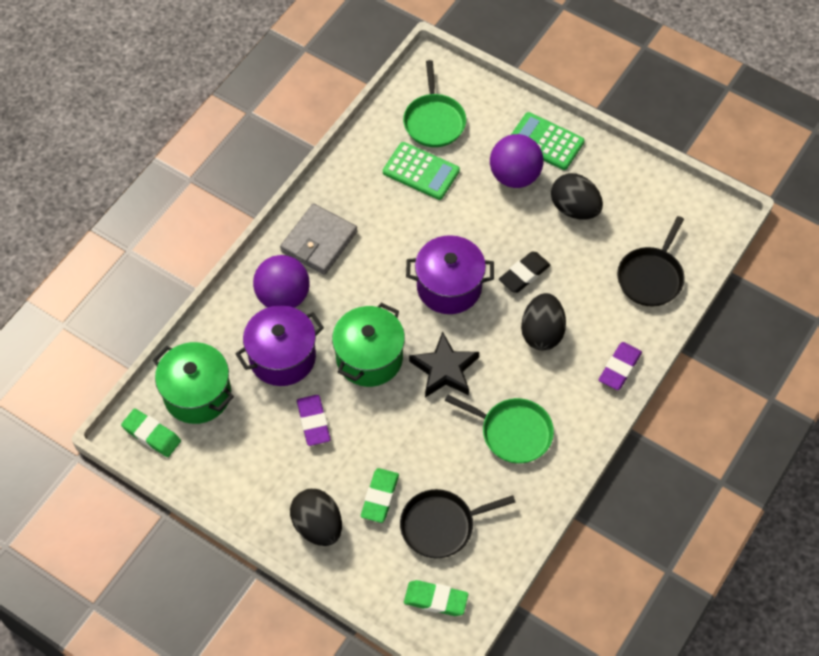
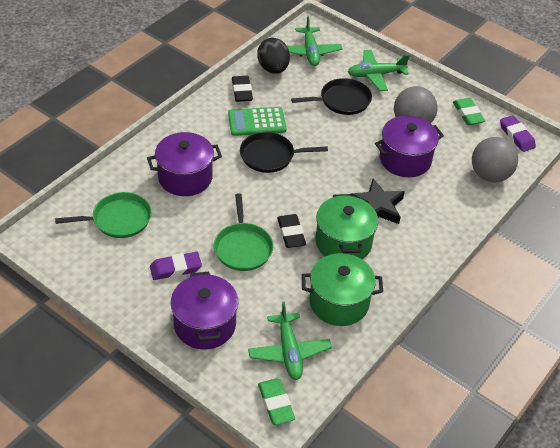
black egg: [290,489,342,546] [521,293,566,350] [551,173,603,220] = 3 -> [257,38,290,74] = 1
black eraser: [499,251,551,293] = 1 -> [232,76,253,102] [277,214,306,248] = 2
green calculator: [383,142,460,200] [511,112,585,170] = 2 -> [228,107,287,136] = 1
green eraser: [121,408,181,457] [361,468,399,523] [404,580,468,616] = 3 -> [258,378,295,425] [453,98,485,125] = 2
green plane: none = 0 -> [248,302,332,380] [287,16,342,66] [348,50,410,91] = 3
grey ball: none = 0 -> [394,86,438,123] [472,137,518,182] = 2
grey wallet: [280,204,357,275] = 1 -> none = 0
purple ball: [253,255,310,308] [490,134,543,188] = 2 -> none = 0
purple pot: [235,305,324,386] [406,235,494,314] = 2 -> [147,132,222,196] [171,272,238,350] [375,116,444,177] = 3

